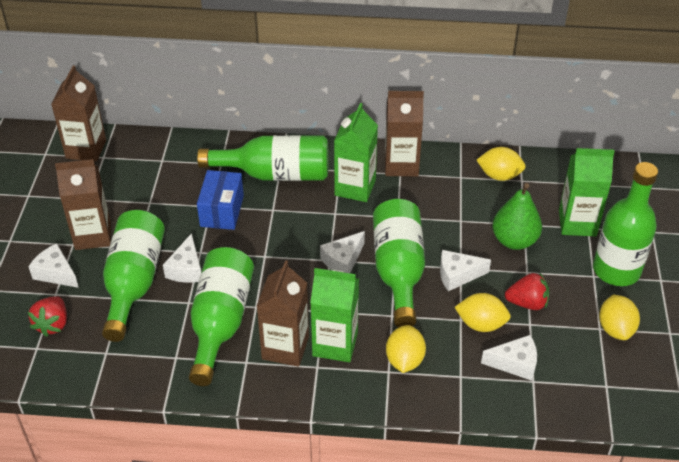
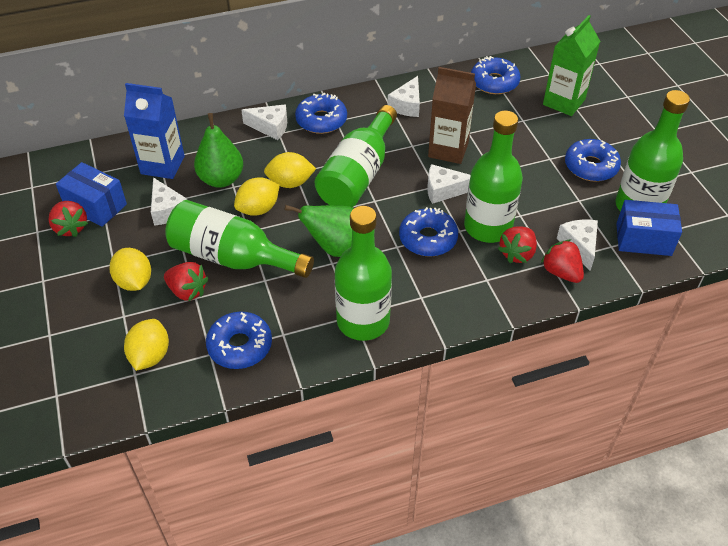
blue box: [197,170,244,230] = 1 -> [56,162,127,227] [616,200,682,256] = 2
blue carton: none = 0 -> [124,83,185,179] = 1
blue donut: none = 0 -> [206,311,272,369] [295,93,347,134] [399,207,458,257] [471,56,521,94] [565,139,621,181] = 5
brown carton: [51,65,106,162] [55,159,111,250] [256,260,309,367] [385,91,424,176] = 4 -> [428,67,476,164] = 1
green carton: [310,268,359,362] [334,103,378,202] [559,148,615,236] = 3 -> [543,15,600,116] = 1
green pear: [492,183,542,250] = 1 -> [194,113,243,188] [285,205,354,257] = 2
red strawberry: [28,296,67,337] [505,273,549,310] = 2 -> [49,201,88,237] [164,262,208,301] [498,227,537,263] [541,240,584,283] = 4

